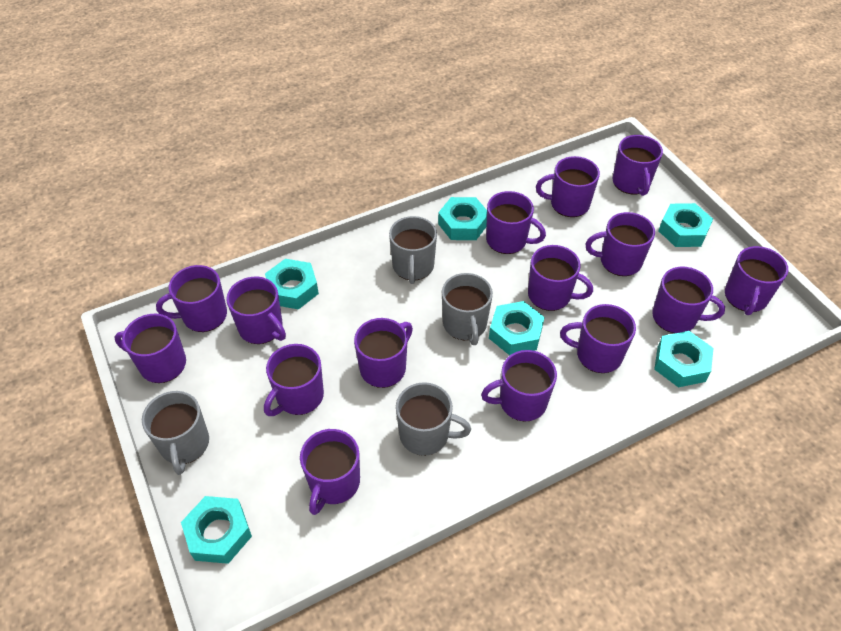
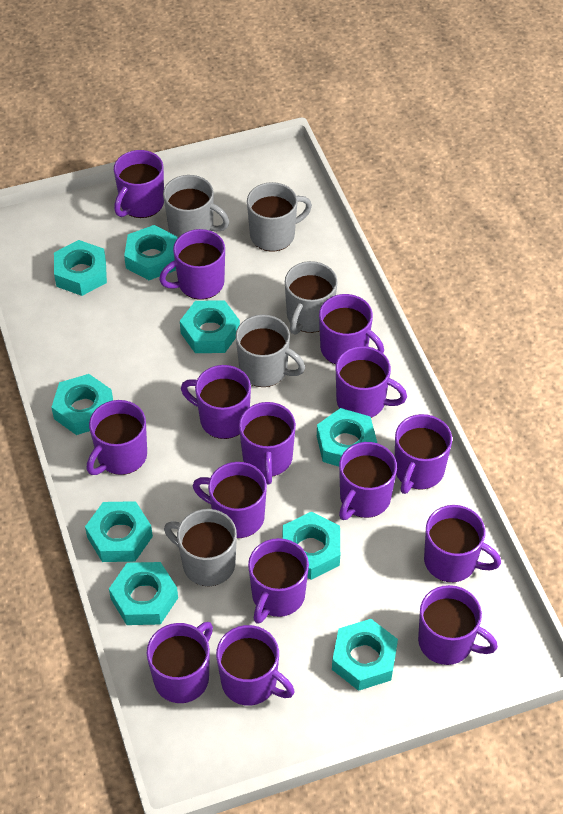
grey mug: [142,391,209,475] [389,216,437,284] [396,382,471,456] [442,273,493,345] = 4 -> [163,175,229,239] [164,509,237,587] [236,315,305,387] [247,182,312,252] [285,261,338,335] = 5
turquoise nut: [181,496,252,564] [265,259,319,309] [438,197,487,240] [489,301,545,355] [654,331,713,387] [658,203,713,247] = 6 -> [51,374,113,435] [54,240,107,296] [85,501,153,562] [109,562,178,625] [124,225,177,280] [180,300,240,353] [282,512,340,580] [317,408,377,467] [332,619,398,691] = 9

